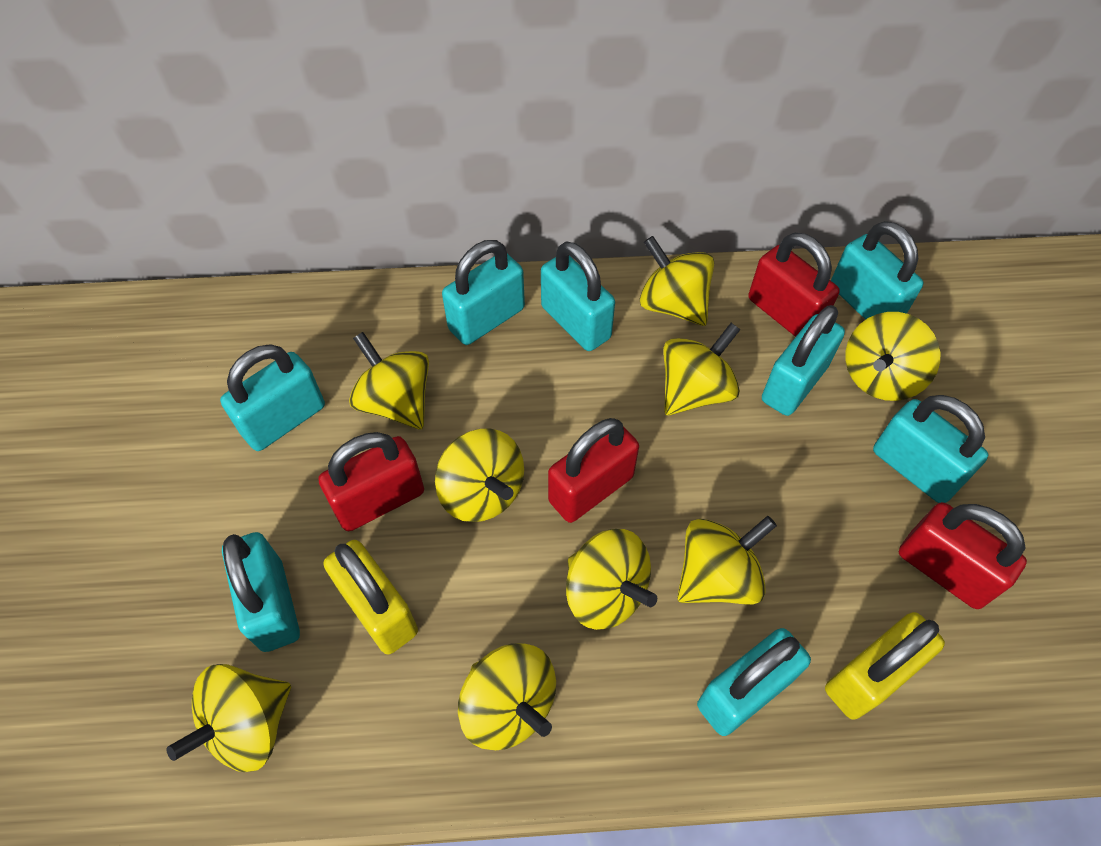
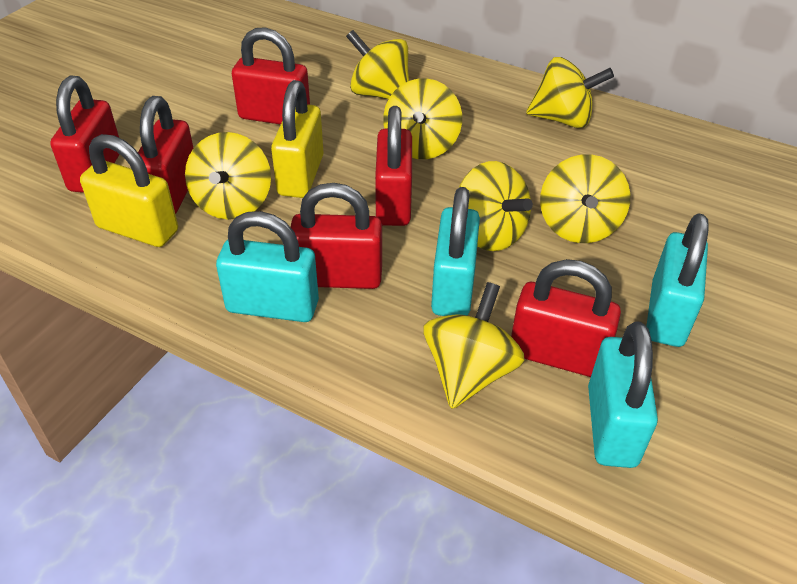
red padlock: [318,432,424,531] [548,418,639,523] [749,233,840,337] [899,502,1027,609] = 4 -> [50,75,120,193] [138,96,193,214] [232,27,310,125] [291,183,382,289] [375,106,412,226] [511,259,621,377] = 6
turquoise padlock: [220,345,325,451] [222,532,300,652] [442,240,525,345] [541,241,615,351] [697,628,811,736] [762,305,845,416] [831,221,923,320] [873,395,988,503] = 8 -> [216,211,319,322] [431,187,480,316] [588,321,658,468] [646,213,709,347] = 4
yellow spinning top: [166,664,291,772] [349,332,429,429] [435,428,524,522] [458,643,556,750] [566,529,657,630] [640,236,714,326] [663,323,741,415] [677,516,777,605] [845,312,941,401] = 9 -> [185,132,271,220] [346,30,409,99] [383,78,462,159] [423,282,525,409] [459,161,533,251] [526,57,614,128] [540,154,630,243] = 7

